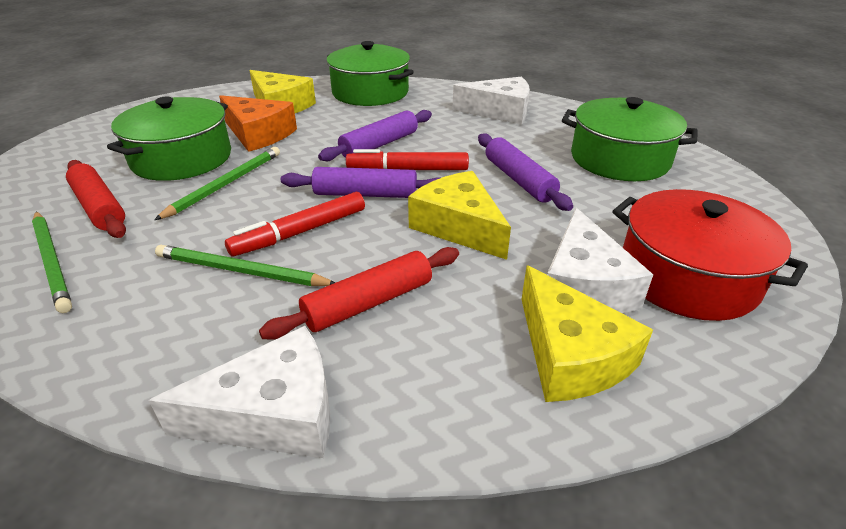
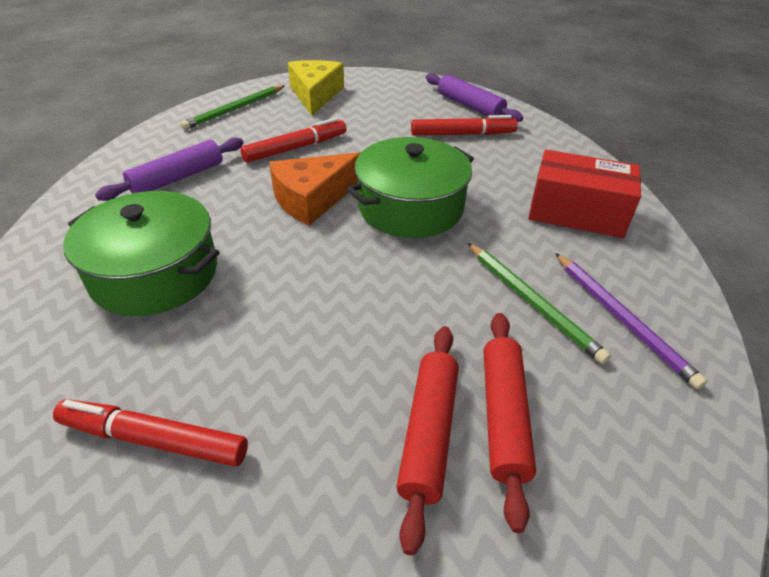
green pencil: [32,211,72,313] [154,147,280,220] [155,245,335,286] = 3 -> [180,85,284,130] [468,243,611,364] = 2
green pot: [107,97,231,181] [326,41,414,106] [562,97,698,181] = 3 -> [63,191,220,316] [346,137,474,238] = 2
purple pencil: none = 0 -> [555,253,707,390] = 1
purple rolling pin: [281,167,440,198] [318,110,432,161] [478,133,573,211] = 3 -> [95,138,243,201] [426,73,523,122] = 2
red box: none = 0 -> [528,150,641,238] = 1
red marker: [225,192,365,257] [346,149,469,170] = 2 -> [53,399,248,467] [240,118,347,163] [411,115,518,136] = 3
red pot: [612,189,808,321] = 1 -> none = 0
white cheese: [149,326,330,458] [452,77,530,125] [547,208,653,313] = 3 -> none = 0
yellow cheese: [249,70,316,113] [408,171,511,260] [521,265,653,402] = 3 -> [288,60,344,116] = 1

